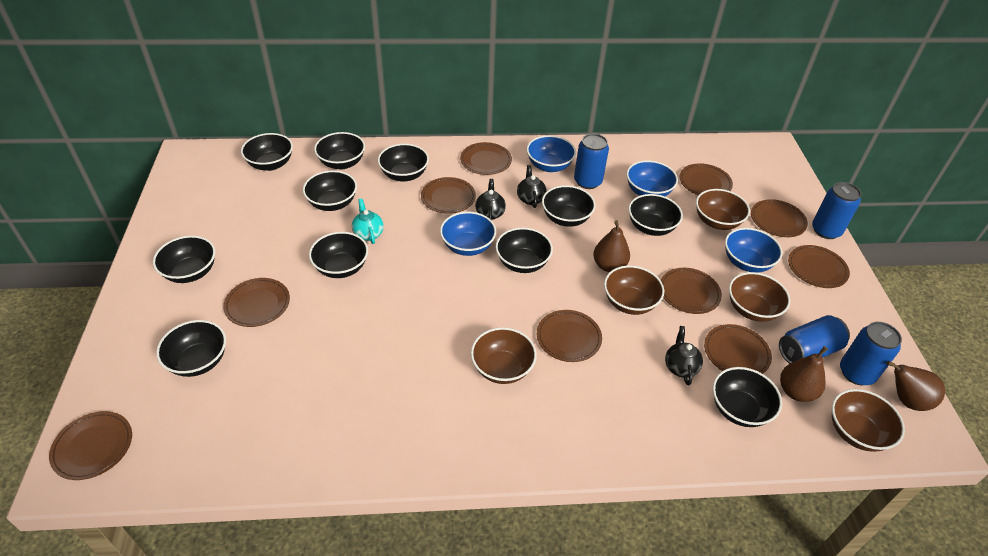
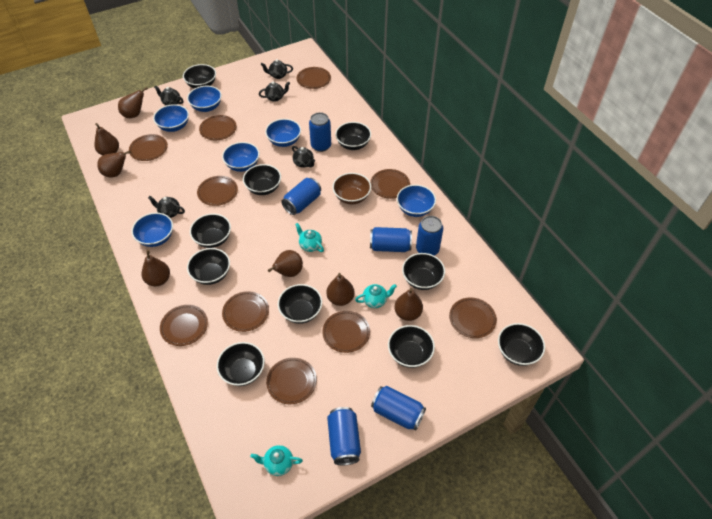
black bowl: [153,236,215,283] [156,320,226,377] [241,133,293,171] [303,170,357,211] [309,232,368,278] [314,132,365,169] [378,144,429,182] [496,227,553,273] [542,185,596,227] [628,194,683,236] [713,367,782,427] = 11 -> [183,64,216,89] [187,248,230,285] [190,214,231,248] [217,342,265,386] [243,164,281,195] [278,284,322,324] [335,122,371,150] [388,325,435,368] [402,253,445,290] [498,323,545,366] = 10
black teapot: [475,179,506,220] [517,165,547,208] [665,326,703,385] = 3 -> [148,196,185,218] [154,86,184,105] [259,81,290,102] [261,59,293,79] [292,146,315,168] = 5
blue bowl: [440,212,496,256] [527,135,576,172] [626,160,678,196] [725,228,783,273] = 4 -> [131,213,173,247] [153,104,189,132] [187,86,222,112] [222,142,260,172] [265,119,301,147] [397,185,436,217] = 6
blue can: [574,134,609,189] [779,315,850,363] [812,182,861,239] [840,322,902,385] = 4 -> [281,178,321,215] [309,112,331,152] [327,407,361,465] [370,227,412,252] [371,386,426,431] [416,216,443,255] = 6
brown bowl: [471,327,537,384] [604,265,664,315] [696,189,750,230] [729,272,790,322] [832,389,905,452] = 5 -> [332,173,371,204] = 1
brown pear: [593,220,630,272] [780,346,828,402] [886,361,945,411] = 3 -> [94,123,119,156] [97,151,131,178] [118,87,148,118] [142,250,170,286] [268,250,303,277] [326,273,354,306] [394,288,423,321] = 7
turquoise teapot: [352,199,384,244] = 1 -> [250,445,303,476] [295,223,324,252] [355,284,397,308] = 3

